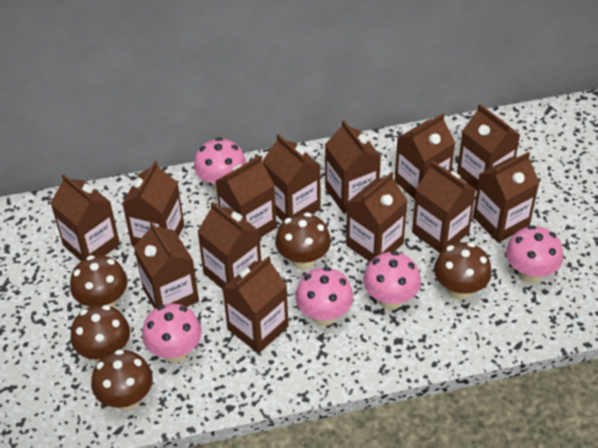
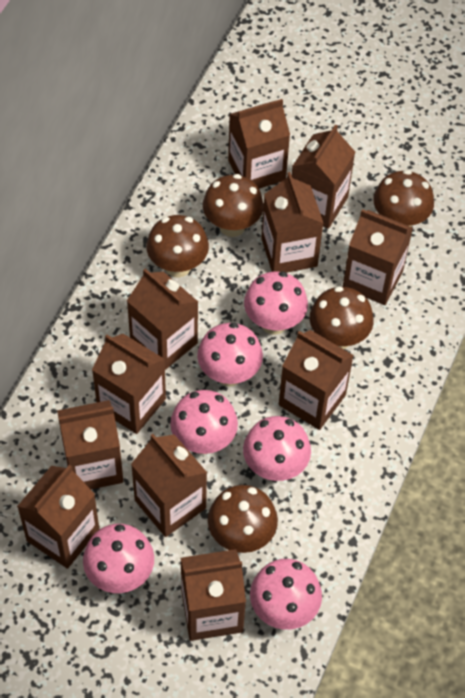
brown carton: [51,174,120,261] [122,161,184,246] [134,222,199,309] [197,202,261,288] [216,156,277,238] [222,256,289,353] [262,134,321,221] [325,120,381,214] [346,172,408,262] [395,113,455,199] [412,161,476,253] [457,104,520,191] [473,152,540,243] = 13 -> [17,465,99,569] [57,400,123,489] [92,334,166,434] [127,269,198,370] [131,434,207,537] [181,549,246,641] [228,99,290,189] [261,172,324,273] [279,330,354,430] [292,125,355,229] [343,209,413,305] = 11
pink mushroom: [142,303,202,363] [194,137,246,192] [295,267,353,326] [363,251,421,310] [506,225,563,284] = 5 -> [83,524,154,593] [170,390,238,454] [197,322,263,387] [243,416,311,481] [244,272,308,335] [250,559,322,630] = 6

